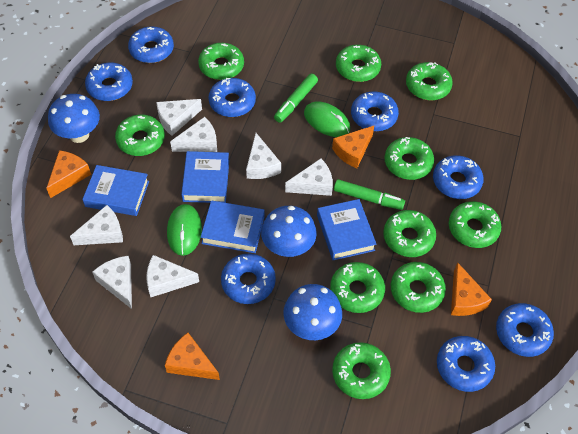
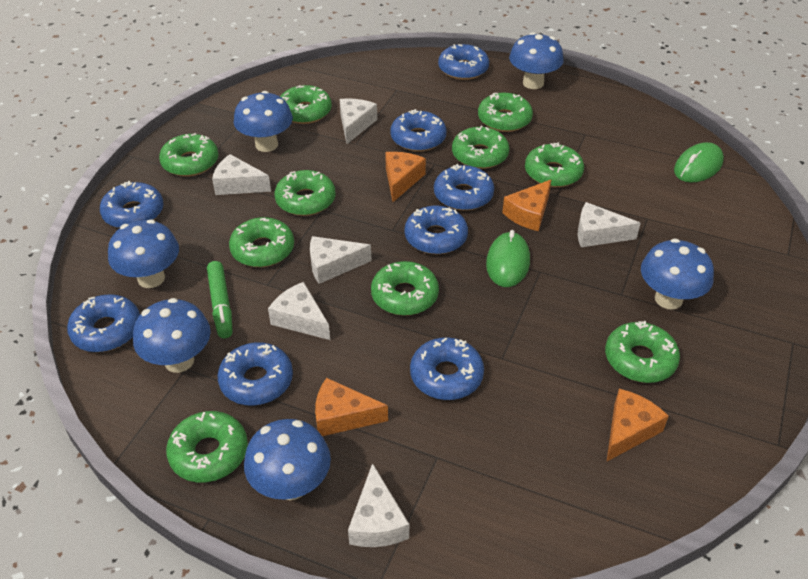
blue book: [82,165,149,216] [181,151,229,203] [201,201,265,253] [317,199,376,260] = 4 -> none = 0
blue mushroom: [48,94,100,143] [261,206,317,257] [283,284,342,340] = 3 -> [108,219,179,288] [133,298,211,373] [233,91,293,152] [244,419,331,500] [509,32,564,89] [641,238,714,310] = 6
green marker: [274,74,318,123] [334,179,405,210] = 2 -> [207,261,233,338] = 1
white cheese: [70,205,123,245] [92,256,132,309] [146,255,199,297] [156,99,202,136] [170,117,217,152] [246,133,281,179] [285,158,333,196] = 7 -> [212,154,271,195] [268,282,330,340] [310,236,372,284] [340,98,377,144] [348,463,409,547] [578,202,641,247] = 6

